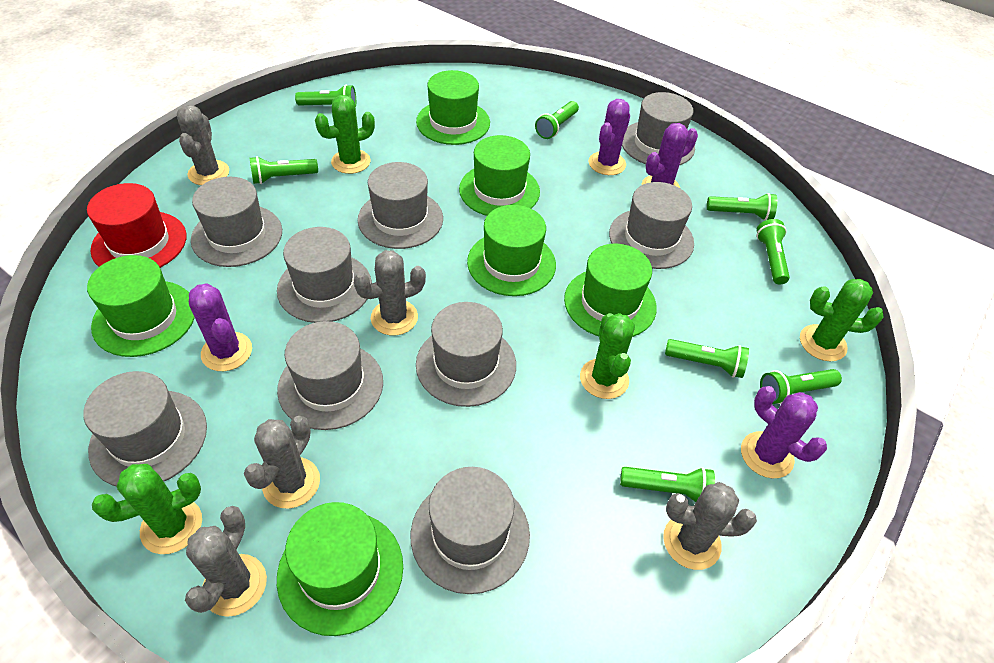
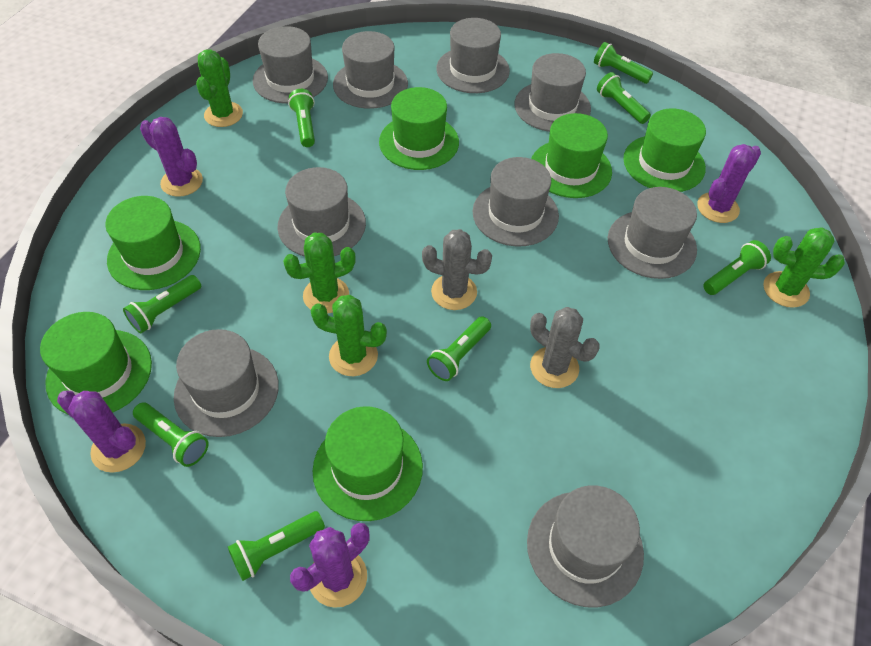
grey cactus: [177,105,229,185] [185,506,267,617] [244,416,320,509] [354,250,426,335] [663,482,757,570] = 5 -> [422,229,492,310] [530,307,600,388] = 2
red hat: [87,183,187,268] = 1 -> none = 0

